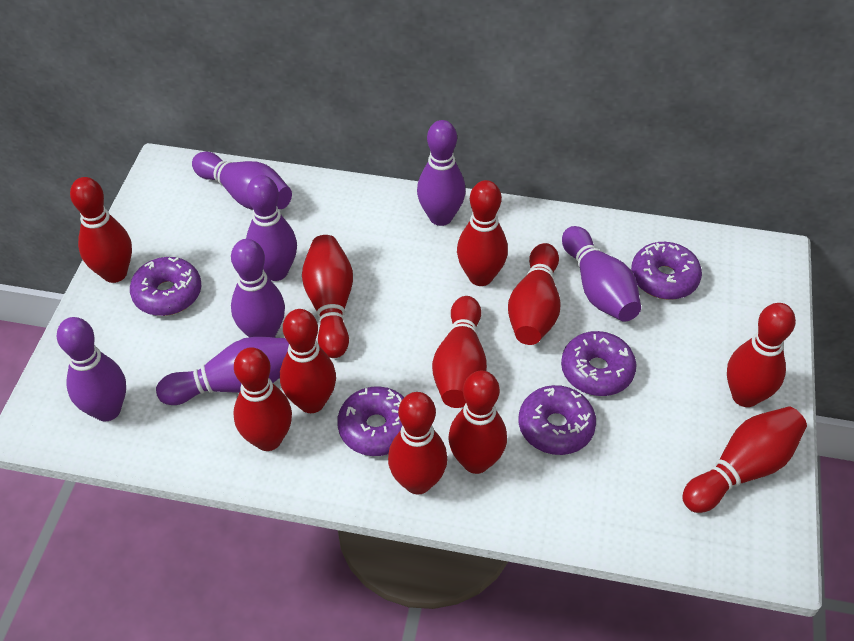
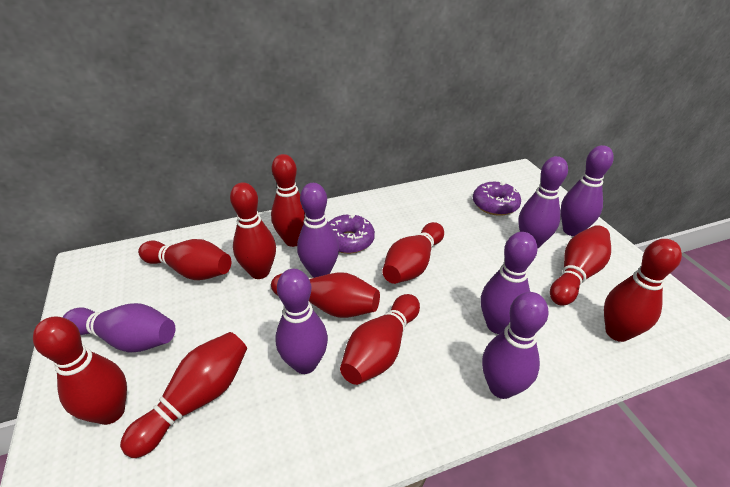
purple donut: [130,257,201,316] [337,386,404,456] [519,385,596,455] [561,331,637,396] [631,242,702,300] = 5 -> [329,214,375,254] [473,182,521,216] = 2
red bowling pin: [70,177,132,283] [233,347,292,451] [280,309,336,413] [302,235,353,358] [388,392,448,495] [432,296,487,408] [448,371,507,474] [457,180,508,286] [508,243,561,345] [682,406,807,513] [727,303,796,407] = 11 -> [33,317,127,425] [120,332,247,458] [138,239,231,280] [230,182,276,279] [271,154,305,247] [271,272,380,318] [340,294,420,385] [382,222,444,284] [550,225,611,306] [604,239,682,342] = 10

